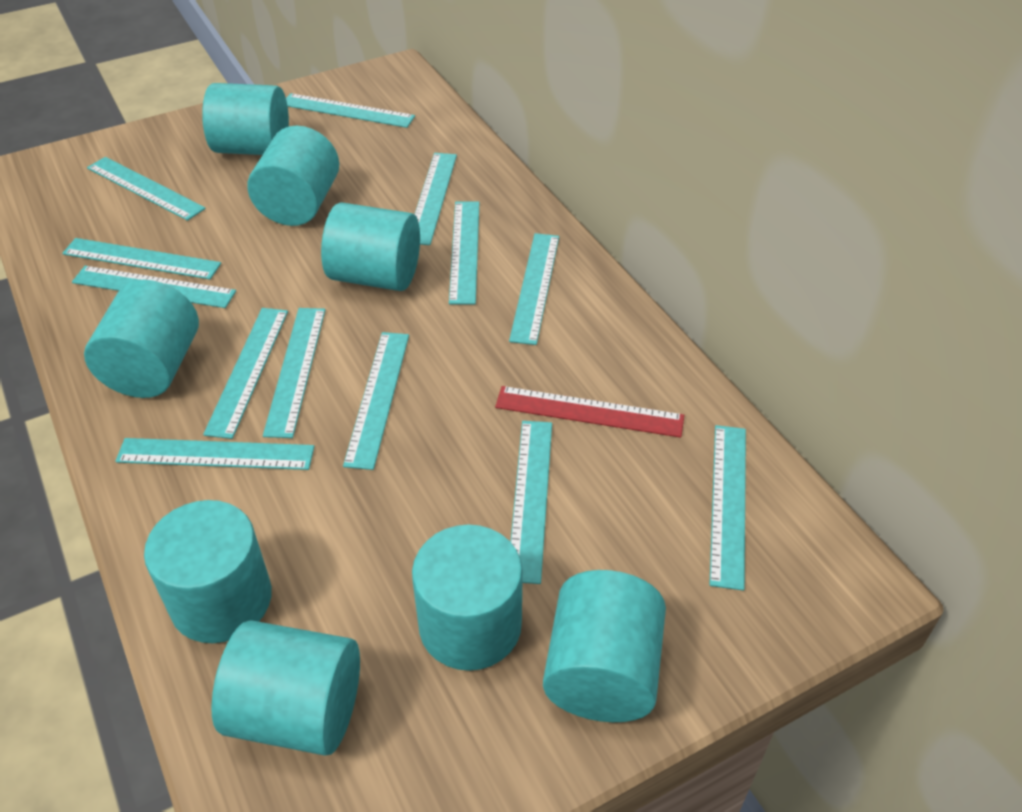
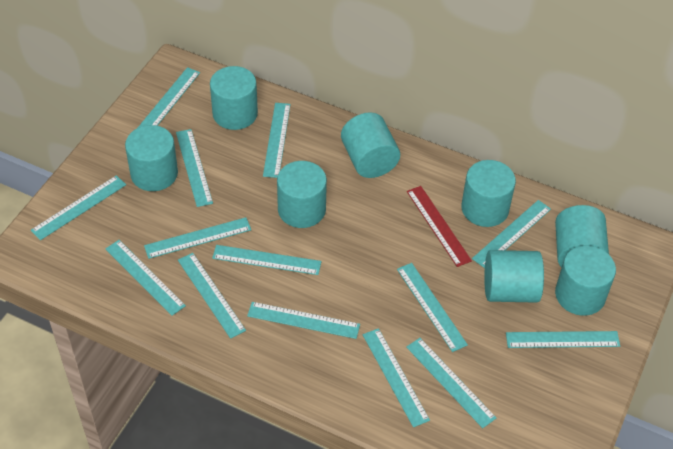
turquoise ruler: [62,238,221,279] [72,266,236,308] [87,157,206,221] [115,438,315,470] [203,308,288,439] [263,308,325,438] [286,93,415,128] [343,332,409,470] [415,153,457,245] [449,202,479,304] [509,233,559,345] [510,421,552,584] [709,425,746,591] = 13 -> [31,175,126,240] [105,240,186,316] [138,67,200,128] [144,217,251,259] [176,129,213,207] [178,253,246,339] [212,245,321,275] [247,302,360,339] [263,103,291,178] [363,328,430,427] [397,263,468,352] [406,338,496,428] [472,200,551,268] [506,331,620,348] = 14

